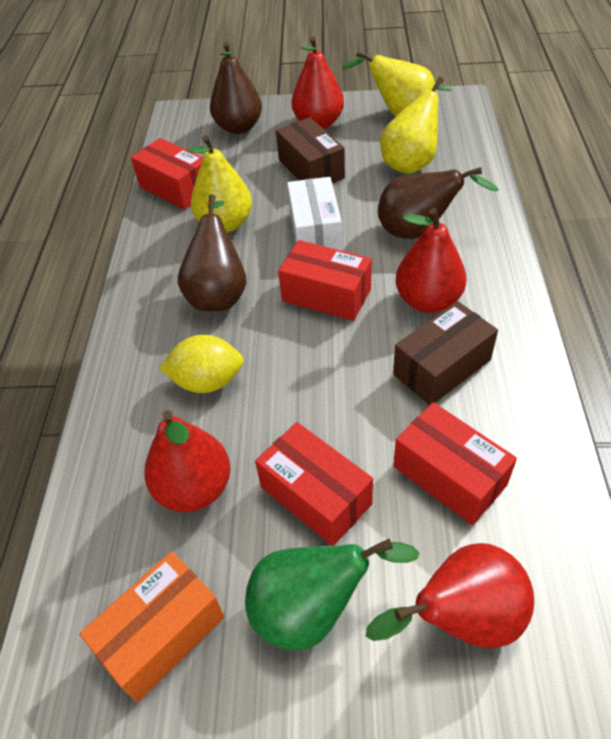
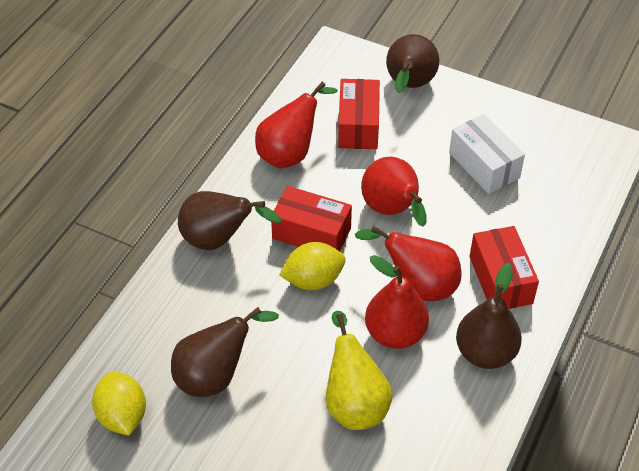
brown box: [276,117,345,183] [393,301,498,405] = 2 -> none = 0
brown pear: [178,194,247,311] [210,42,262,134] [378,167,499,239] = 3 -> [171,307,279,397] [178,191,281,250] [386,34,439,93] [456,263,522,369] = 4
green pear: [245,539,420,650] = 1 -> none = 0
orange box: [79,551,225,702] = 1 -> none = 0
red box: [131,138,203,210] [255,422,373,546] [278,240,372,321] [393,402,517,525] = 4 -> [271,186,352,251] [338,79,380,149] [470,226,539,309] = 3
yellow lemon: [159,335,244,393] = 1 -> [92,372,146,436] [279,242,346,290] = 2
yellow pear: [188,135,252,232] [342,51,436,117] [380,77,452,174] = 3 -> [326,311,393,430] = 1

